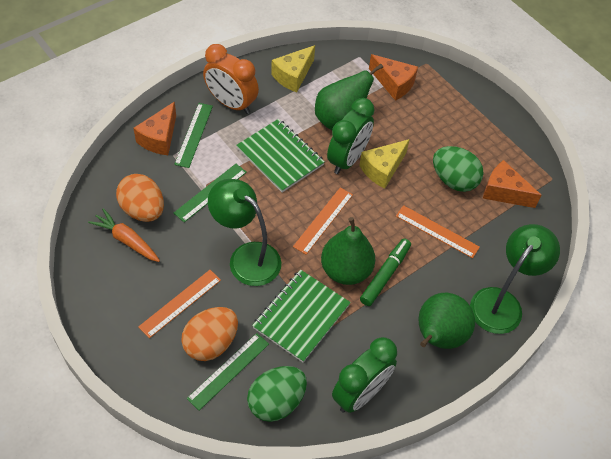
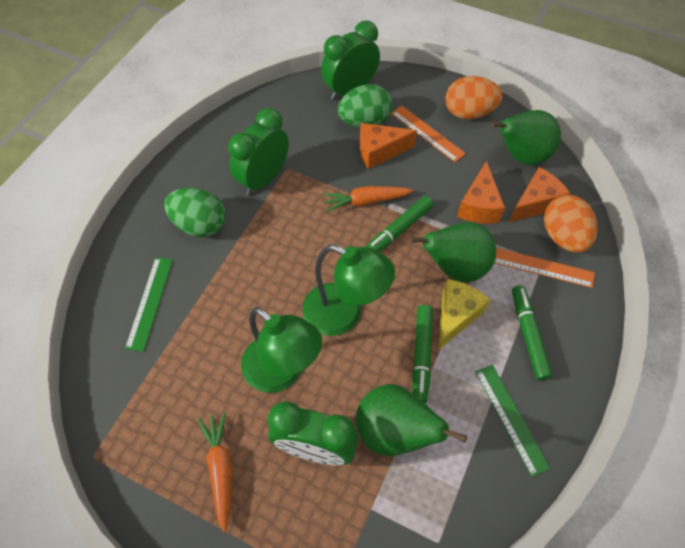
green clock: [327,98,375,174] [332,337,397,413] = 2 -> [228,108,289,195] [268,401,359,465] [321,21,380,100] = 3
green marker: [360,239,411,306] = 1 -> [366,196,433,252] [412,305,433,403] [512,285,553,381] = 3
green notebook: [236,119,325,193] [252,269,351,362] = 2 -> none = 0
green ruler: [174,103,213,168] [174,164,247,222] [187,333,269,410] = 3 -> [125,257,173,352] [475,364,551,477] = 2
orange carrot: [88,208,160,262] = 1 -> [198,412,232,532] [323,186,413,212] = 2
orange clock: [203,44,259,114] = 1 -> none = 0
orange ruler: [138,270,221,338] [293,187,353,255] [396,205,480,258] = 3 -> [391,106,466,162] [494,248,595,288] = 2
yellow cheese: [271,45,315,93] [359,139,410,189] = 2 -> [438,279,491,350] = 1

